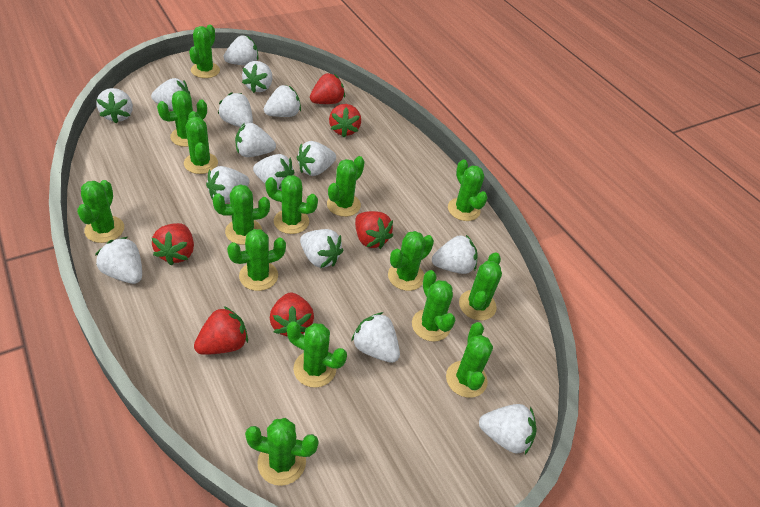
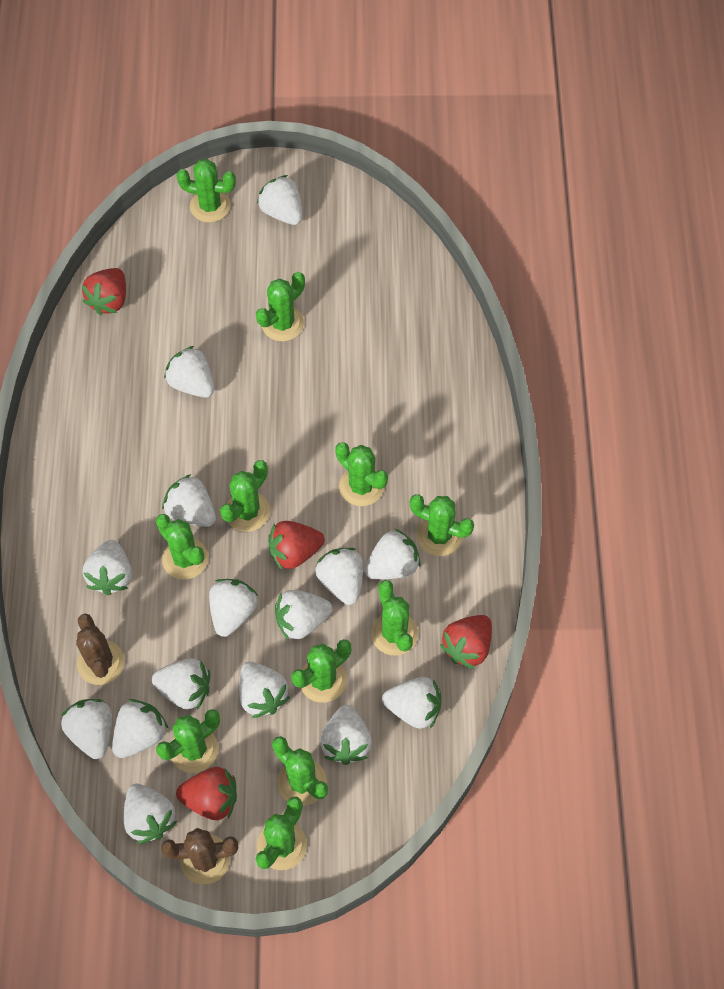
brown cactus: none = 0 -> [76,614,124,685] [161,828,238,884] = 2
green cactus: [77,180,124,243] [157,91,207,147] [184,111,218,174] [189,24,220,78] [213,184,270,245] [227,229,286,291] [245,418,319,486] [265,175,318,234] [287,321,347,388] [327,156,365,217] [388,231,434,291] [412,270,455,342] [446,322,493,398] [448,159,488,221] [459,252,502,320] = 15 -> [156,514,208,580] [156,709,220,773] [176,159,236,223] [220,460,270,532] [255,797,307,870] [256,272,305,341] [272,736,328,806] [291,639,351,703] [335,442,388,506] [371,580,418,656] [410,494,474,556] = 11
red strawberry: [152,223,194,265] [194,306,248,355] [270,292,314,337] [310,73,345,104] [329,104,361,137] [355,211,393,249] = 6 -> [82,268,126,315] [176,767,237,820] [268,521,325,570] [440,615,492,669] = 4

